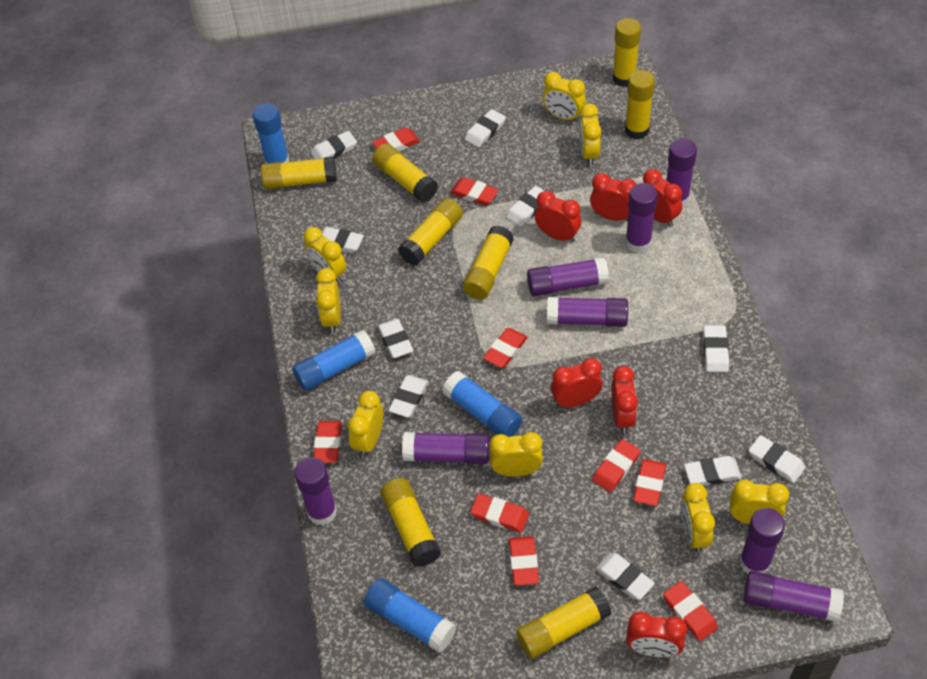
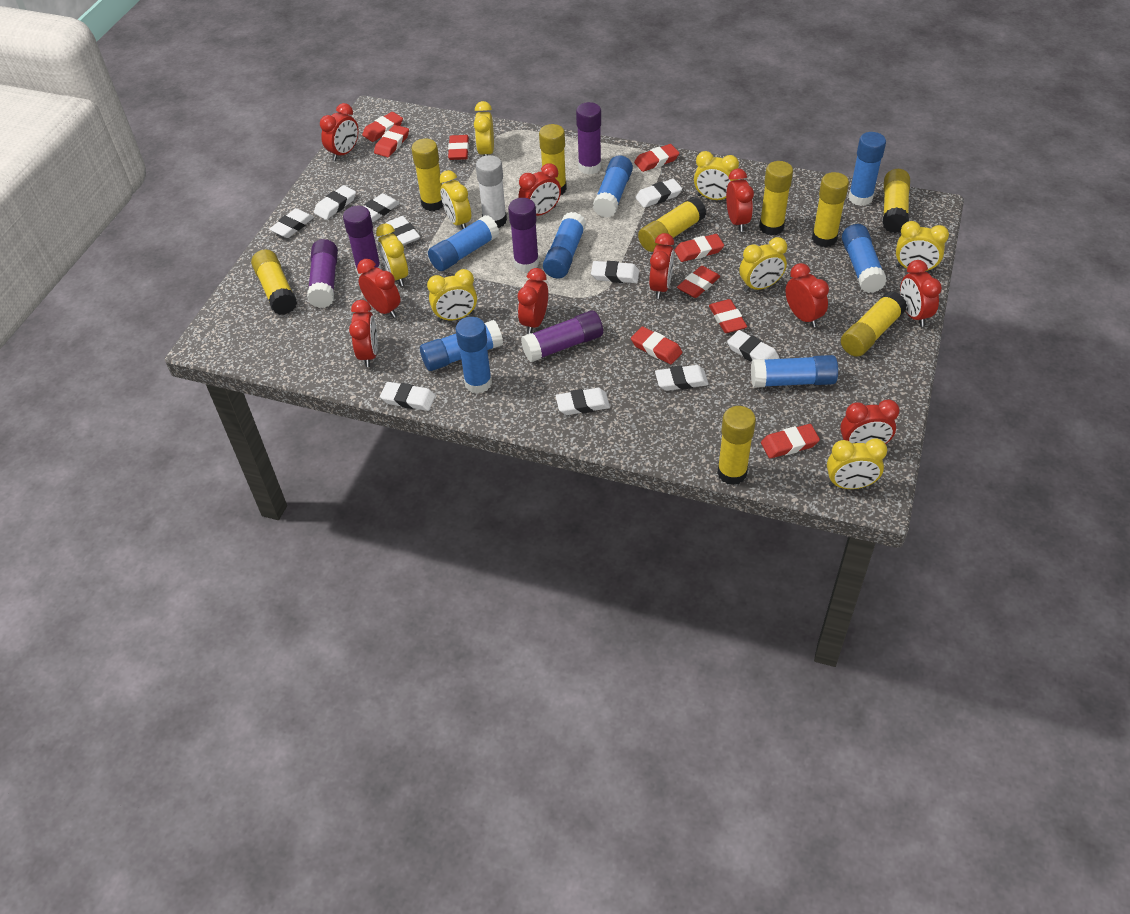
blue glue stick: [253,103,289,163] [292,330,376,391] [364,578,456,653] [442,371,522,437] = 4 -> [420,320,503,371] [428,215,499,271] [456,317,492,394] [543,212,586,278] [593,155,633,218] [751,355,838,388] [842,224,887,293] [848,132,886,206] = 8
purple glue stick: [294,457,337,525] [402,432,490,464] [527,257,609,296] [547,297,628,327] [625,183,658,253] [667,138,697,207] [739,508,785,575] [744,571,844,622] = 8 -> [307,239,338,308] [343,206,382,277] [508,198,539,272] [521,310,603,362] [576,102,601,175] = 5
red clock: [535,191,581,242] [551,358,602,408] [590,173,636,221] [611,366,638,434] [626,612,687,657] [643,169,682,227] = 6 -> [320,103,359,161] [349,300,378,367] [357,259,400,318] [518,163,561,216] [518,268,548,334] [649,233,674,299] [726,168,754,232] [786,263,829,328] [840,400,900,444] [900,260,942,327] = 10
white glue stick: none = 0 -> [476,155,507,228] = 1
yellow glue stick: [261,157,337,189] [372,143,438,203] [380,478,441,567] [398,198,463,266] [463,226,514,300] [516,586,612,659] [613,18,641,87] [625,70,655,139] = 8 -> [251,249,297,315] [412,139,443,211] [539,124,567,195] [638,197,706,252] [717,406,756,485] [759,161,793,235] [812,172,849,247] [841,291,907,357] [883,169,910,233] = 9

